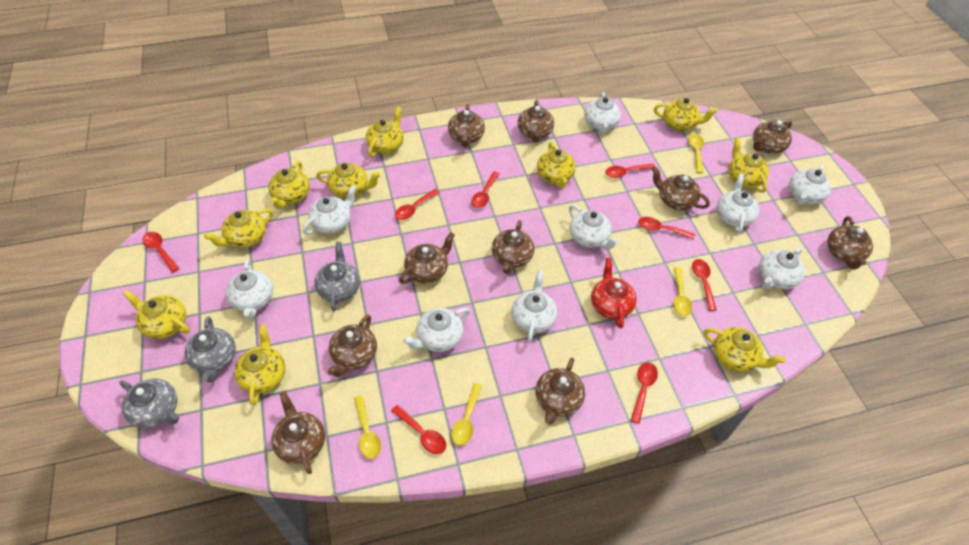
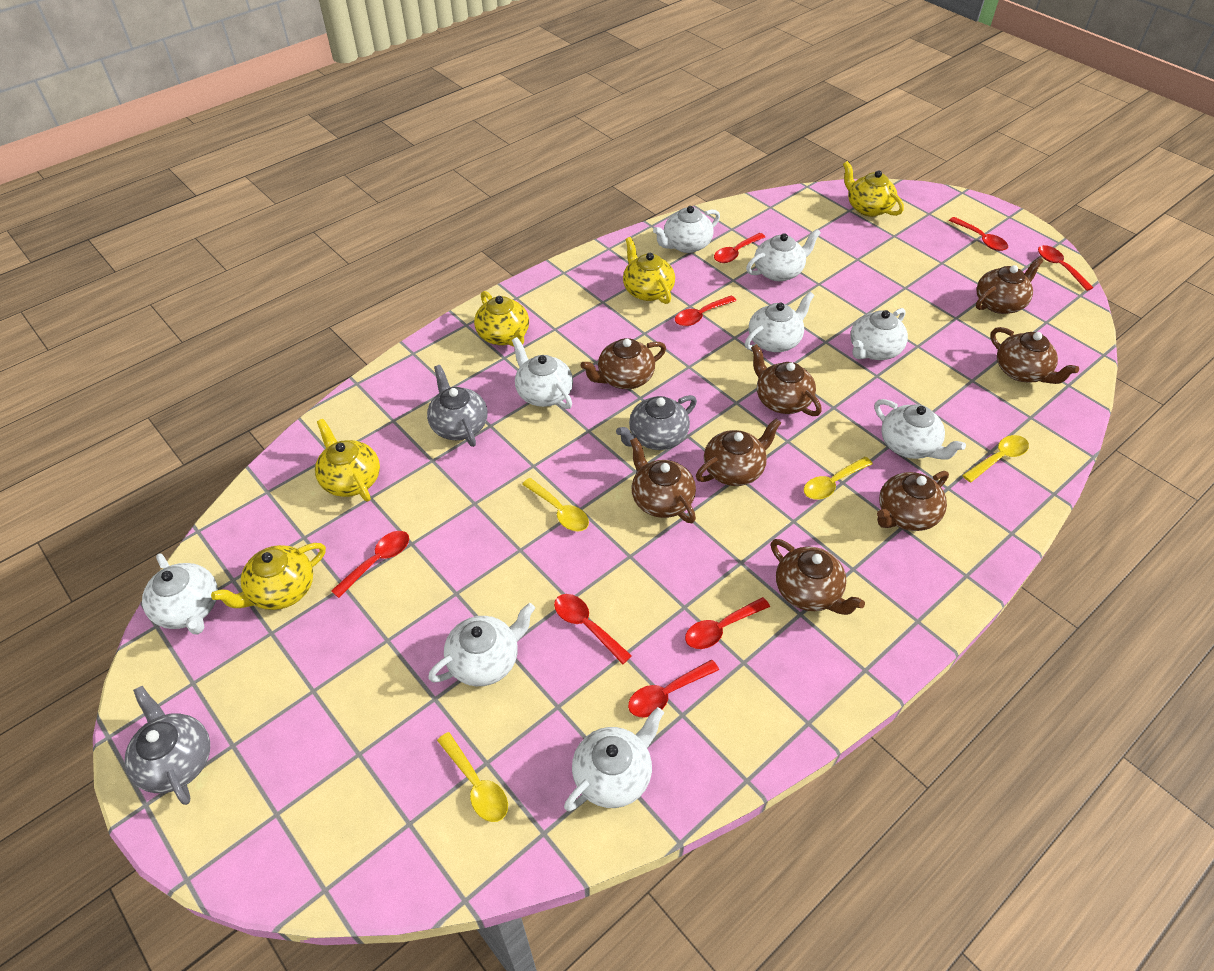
brown teapot: [271,391,325,474] [328,315,377,377] [399,232,455,284] [448,104,485,147] [492,220,534,274] [518,100,554,143] [536,358,585,425] [652,166,710,210] [753,120,792,154] [827,216,873,269] = 10 -> [581,338,666,389] [630,438,696,523] [696,418,781,486] [751,344,822,416] [771,539,865,615] [877,471,949,531] [976,257,1044,314] [990,327,1079,384] = 8
red teapot: [591,258,637,328] = 1 -> none = 0
yellow teapot: [123,290,190,339] [204,209,273,248] [234,325,285,405] [268,161,310,209] [316,163,381,198] [366,107,404,157] [537,142,576,189] [654,98,718,131] [704,327,786,372] [729,138,769,193] = 10 -> [211,543,326,610] [315,419,380,501] [474,291,529,346] [623,237,675,304] [843,161,904,217] = 5

